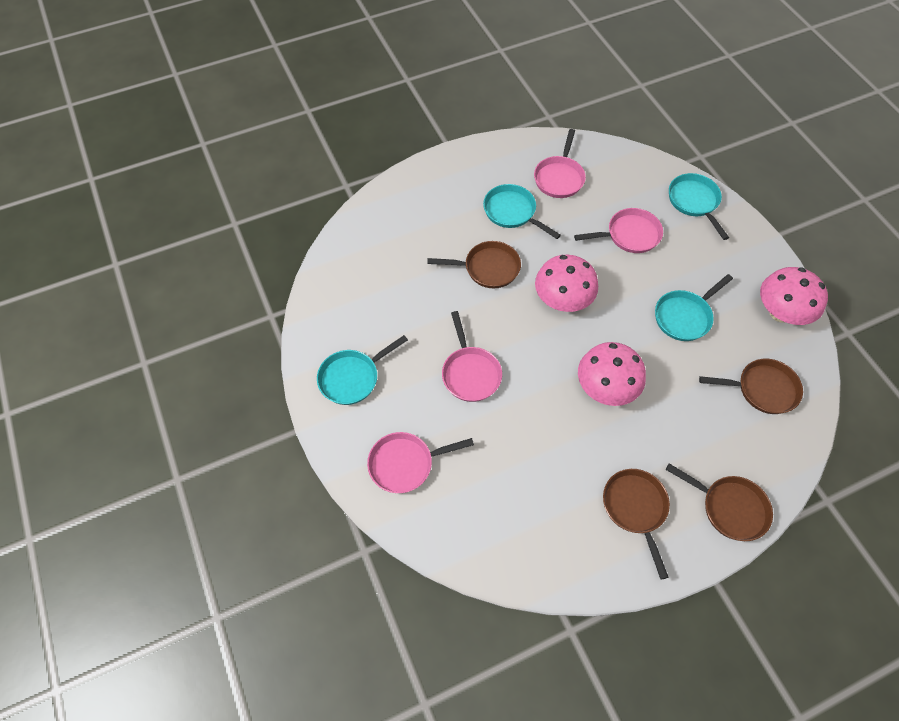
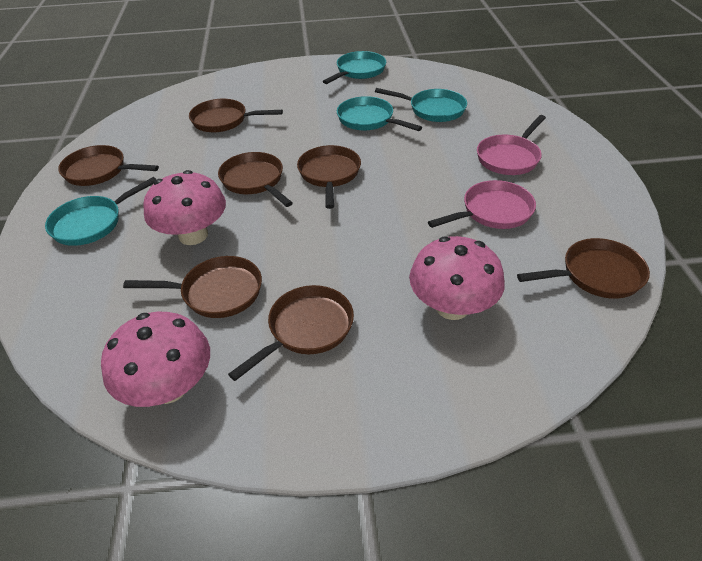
brown pan: [427,241,521,288] [603,469,670,579] [666,463,773,541] [699,359,803,414] = 4 -> [58,145,159,186] [123,256,262,318] [189,99,283,132] [218,152,293,207] [228,285,354,381] [297,145,361,209] [517,238,650,299] = 7
pink pan: [367,432,474,493] [442,311,502,402] [534,129,586,198] [574,208,663,253] = 4 -> [428,180,536,229] [477,115,546,175] = 2

